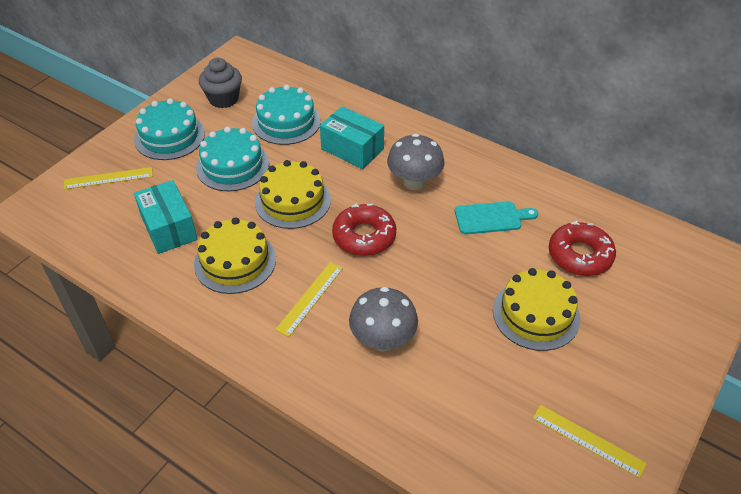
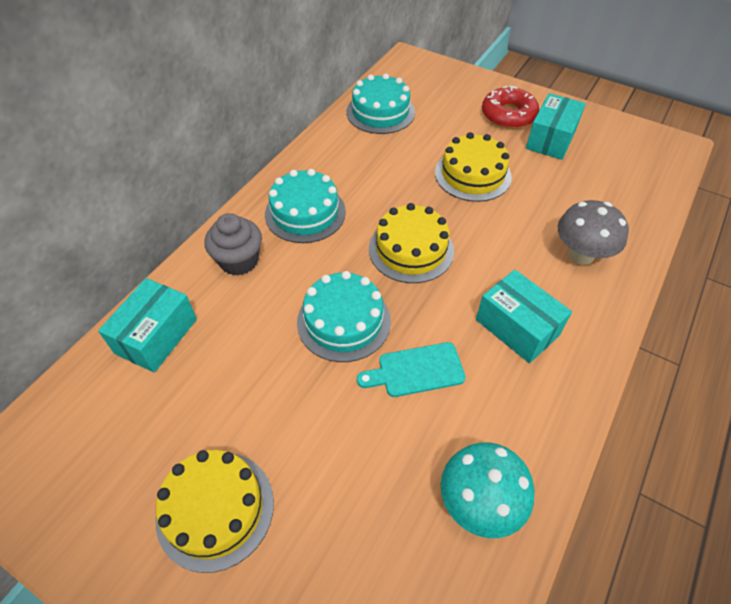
grey mushroom: [349,287,418,351] [387,134,445,190] = 2 -> [558,200,629,265] = 1
red donut: [332,203,396,256] [549,221,616,276] = 2 -> [482,86,539,129] = 1
turquoise box: [134,180,197,254] [320,106,384,169] = 2 -> [98,278,197,373] [476,270,572,363] [526,93,586,160] = 3
turquoise mushroom: none = 0 -> [441,442,535,538] = 1
yellow ruler: [64,167,152,189] [275,262,343,337] [533,405,647,478] = 3 -> none = 0

